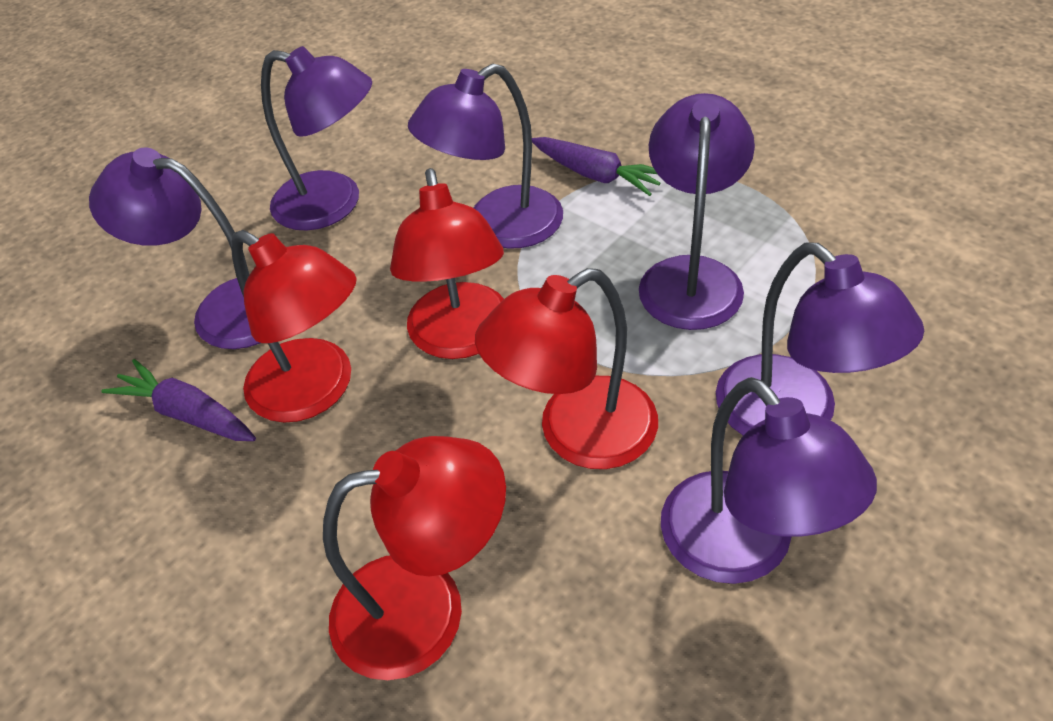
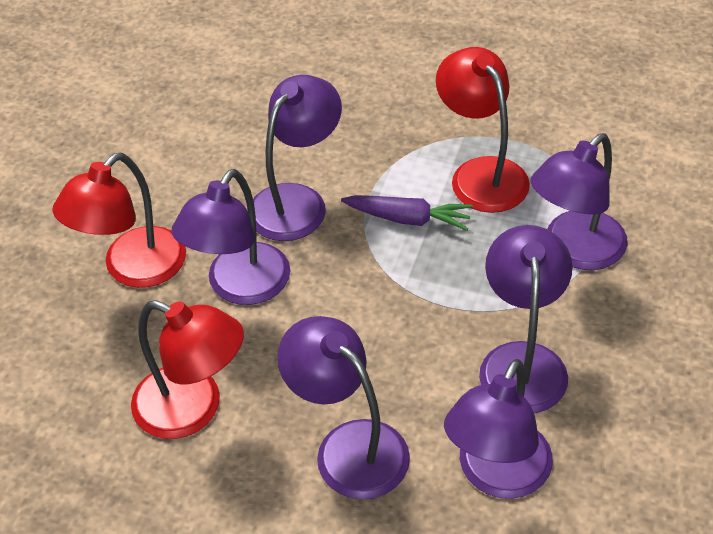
purple carrot: [101,359,256,441] [532,137,660,196] = 2 -> [341,195,473,231] = 1
red lamp: [231,230,357,423] [323,436,506,680] [390,168,504,359] [475,268,658,469] = 4 -> [52,153,186,288] [131,300,244,439] [436,47,530,213] = 3

